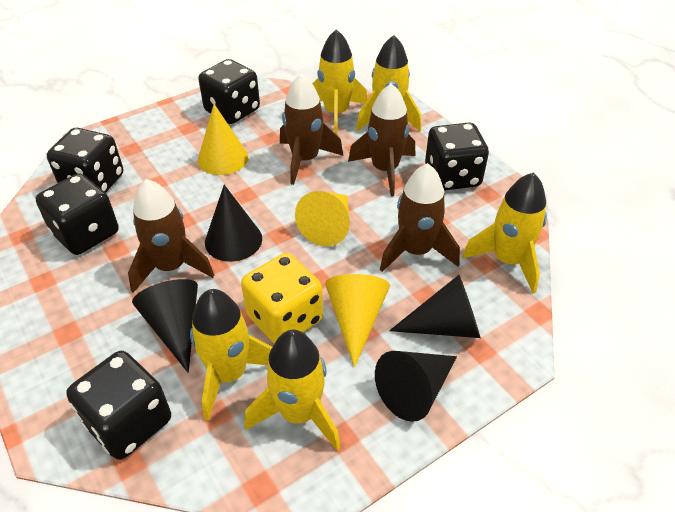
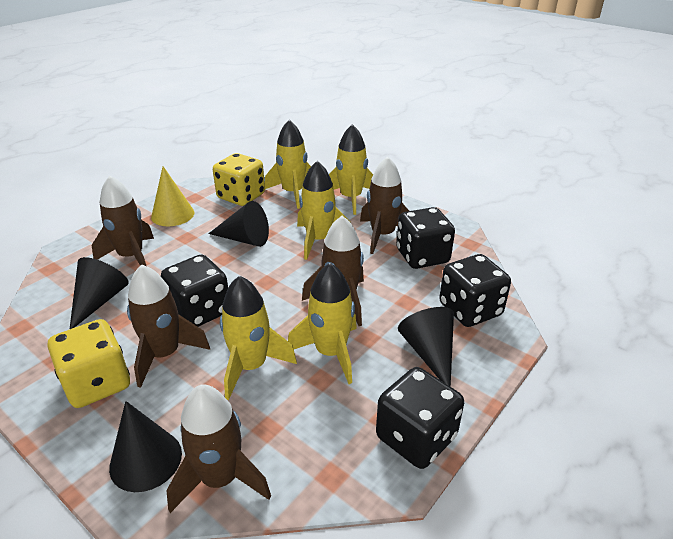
black dice: [35,173,119,255] [47,128,123,193] [66,351,171,460] [198,59,260,124] [425,123,489,191] = 5 -> [161,255,228,327] [376,367,464,469] [397,207,455,269] [439,254,511,327] = 4
brown rocket: [128,179,214,293] [280,73,343,185] [348,83,415,197] [380,163,460,272] = 4 -> [92,175,154,266] [127,264,210,388] [166,384,271,513] [302,216,364,326] [360,156,409,254] = 5
yellow cone: [198,104,248,175] [295,191,350,246] [325,274,390,367] = 3 -> [151,166,194,226] = 1
yellow dice: [241,253,323,344] = 1 -> [48,319,130,408] [213,153,265,206] = 2

